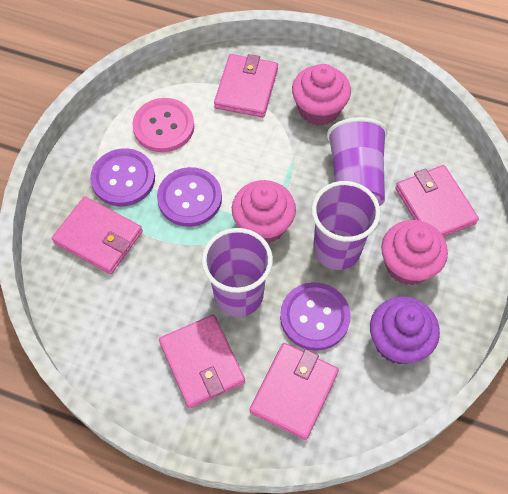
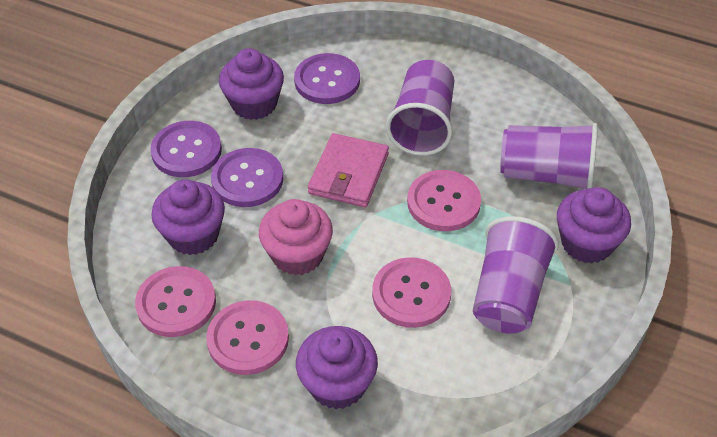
pink button: [132,98,194,152] = 1 -> [135,266,216,337] [206,300,289,375] [372,257,451,328] [407,170,481,231] = 4
pink cupcake: [232,180,296,244] [292,64,351,126] [381,220,448,285] = 3 -> [259,199,333,275] = 1
pink wallet: [52,196,143,274] [159,315,245,408] [214,54,278,118] [250,343,339,440] [395,165,479,237] = 5 -> [308,133,389,207] = 1
purple cupcake: [370,296,440,364] = 1 -> [151,179,225,255] [219,48,284,120] [296,326,378,409] [557,187,631,263] = 4

